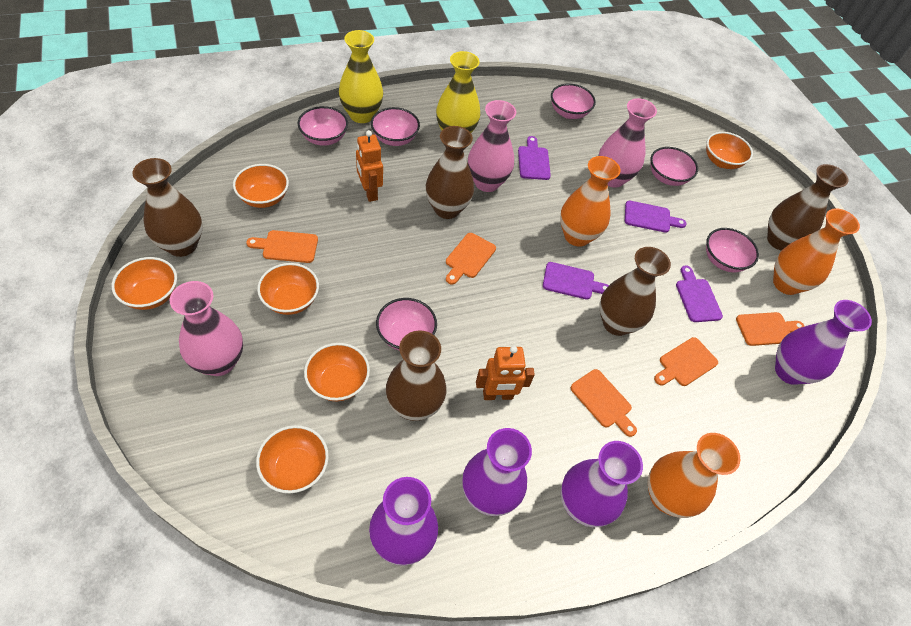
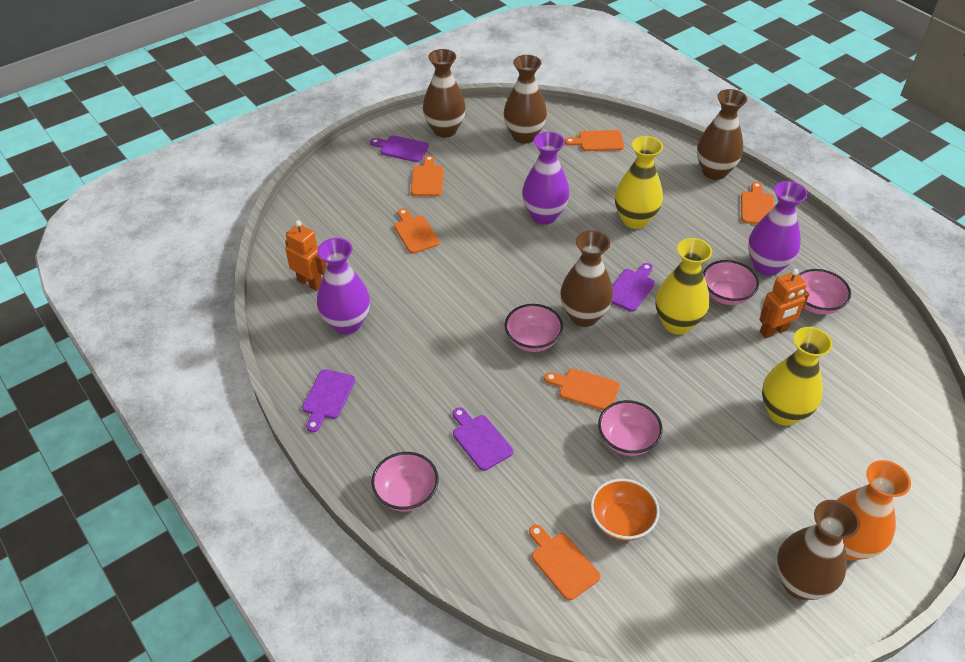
orange bowl: [112,257,177,310] [233,164,289,208] [256,425,329,493] [257,263,319,315] [304,343,370,401] [706,132,753,169] = 6 -> [591,479,660,541] = 1
orange cutting board: [246,230,318,263] [446,233,496,284] [571,369,637,437] [654,337,718,386] [736,312,805,346] = 5 -> [394,208,440,254] [411,155,444,196] [529,525,600,601] [544,369,620,410] [565,130,624,151] [741,182,774,224] = 6
orange vase: [560,156,621,247] [648,433,740,518] [773,208,860,295] = 3 -> [837,460,911,560] = 1
pink bowl: [298,106,348,146] [371,107,420,146] [376,298,437,350] [551,84,596,119] [650,147,698,186] [706,228,759,272] = 6 -> [371,452,439,512] [505,304,563,352] [598,400,663,456] [703,260,759,305] [798,269,851,315] = 5
pink vase: [170,281,243,376] [468,100,516,192] [599,98,657,188] = 3 -> none = 0
purple vase: [369,477,438,566] [462,428,532,516] [561,441,643,527] [775,300,872,385] = 4 -> [317,238,370,335] [522,132,570,224] [748,181,808,276] = 3
yellow vase: [339,30,383,123] [436,51,480,133] = 2 -> [615,136,663,229] [656,238,712,335] [762,327,833,426] = 3

